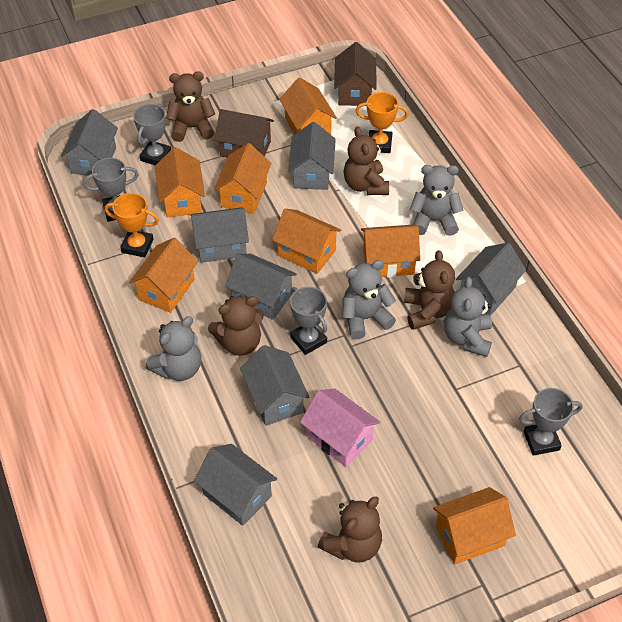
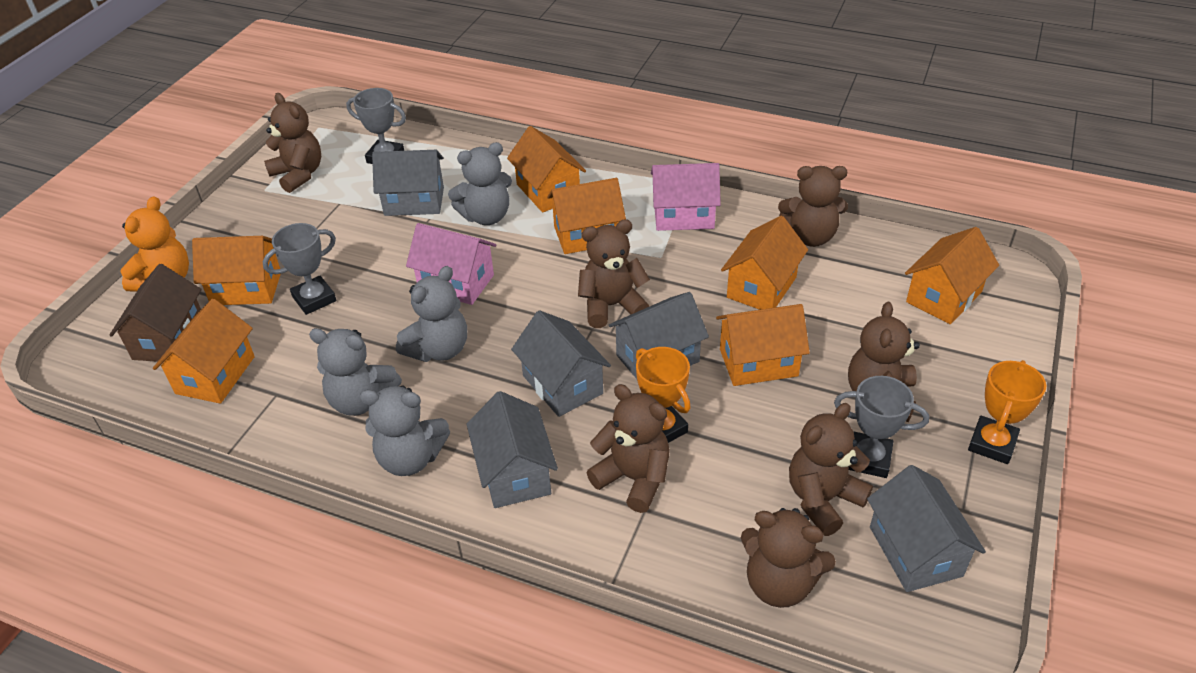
brown house: [215,109,274,158] [334,42,376,106] = 2 -> [110,264,202,362] = 1
brown teddy bear: [166,71,215,142] [208,295,264,356] [318,496,382,563] [343,126,389,195] [404,250,455,330] = 5 -> [264,93,321,193] [578,219,650,328] [586,384,670,513] [741,508,836,608] [778,166,848,247] [789,403,873,536] [848,302,920,422] = 7
grey house: [61,109,118,176] [191,207,249,263] [194,444,277,526] [225,254,297,320] [240,345,309,426] [288,122,336,190] [456,243,526,316] = 7 -> [372,150,444,216] [466,391,558,508] [511,310,611,417] [609,292,709,379] [867,465,986,592] = 5
grey trophy: [83,158,139,222] [133,104,171,165] [290,287,327,355] [519,388,583,456] = 4 -> [263,223,336,315] [346,88,406,164] [834,376,929,478] = 3
orange teddy bear: none = 0 -> [120,196,189,292] = 1
pink house: [300,389,380,467] = 1 -> [406,223,497,305] [651,163,721,231] = 2

